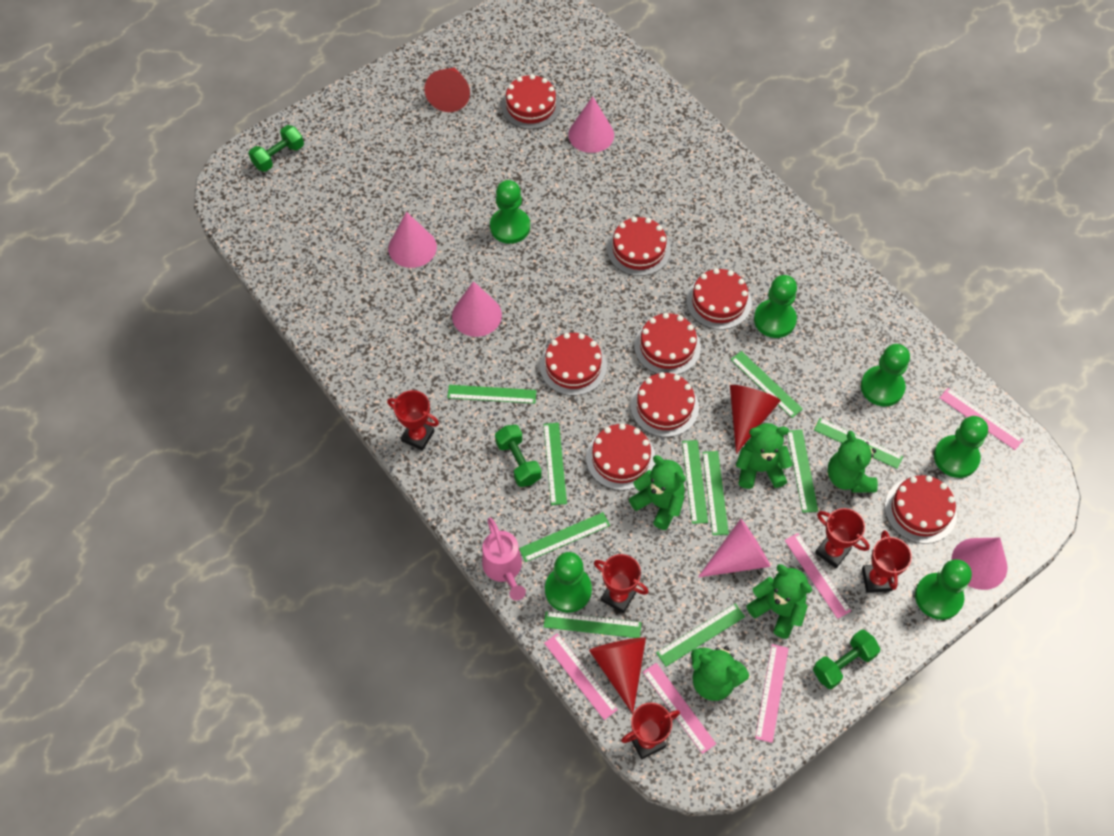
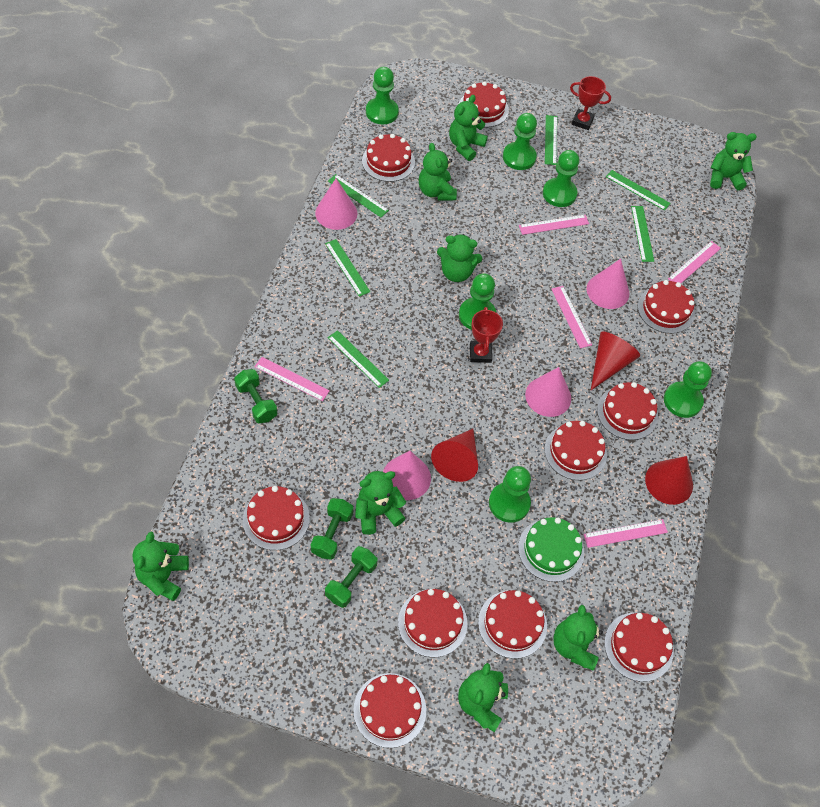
green cake: none = 0 -> [518,517,584,582] = 1
green ruler: [447,385,536,404] [519,512,610,562] [544,423,567,505] [544,611,641,638] [657,603,745,667] [682,440,708,524] [703,451,729,535] [731,351,803,418] [787,430,818,513] [814,418,903,469] = 10 -> [325,239,371,297] [328,174,389,217] [328,330,389,388] [545,115,557,165] [606,170,670,211] [631,206,654,262] = 6
green teddy bear: [629,455,686,530] [691,646,749,701] [736,423,793,489] [746,564,812,639] [828,431,878,492] = 5 -> [132,532,189,601] [355,471,406,535] [419,143,457,200] [437,234,482,282] [449,95,488,161] [458,663,508,732] [553,605,603,671] [710,132,757,190] = 8
pink cone: [388,212,437,268] [452,281,502,337] [568,96,614,153] [698,519,771,577] [952,538,1007,590] = 5 -> [315,178,357,230] [383,451,431,500] [525,367,571,417] [587,259,629,309] = 4
pink watering can: [482,518,526,601] = 1 -> none = 0
red cake: [501,74,561,129] [540,333,607,396] [586,423,655,490] [607,217,671,276] [631,372,699,437] [634,313,701,375] [686,268,752,330] [885,475,957,544] = 8 -> [243,486,310,550] [353,673,426,748] [362,134,415,182] [398,589,468,657] [459,81,509,127] [478,590,547,659] [544,421,607,480] [597,382,658,440] [604,613,674,682] [638,280,695,334] = 10
red trophy: [387,390,439,451] [594,554,649,613] [621,702,680,760] [815,508,870,568] [862,530,912,593] = 5 -> [470,307,503,363] [570,76,611,130] = 2

